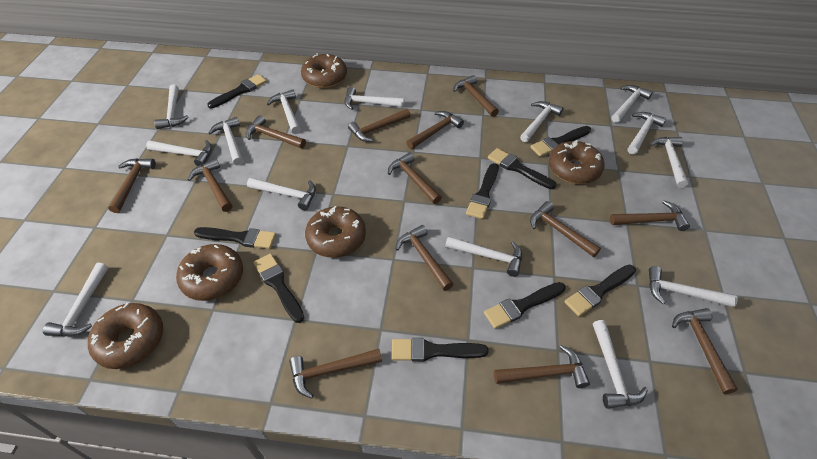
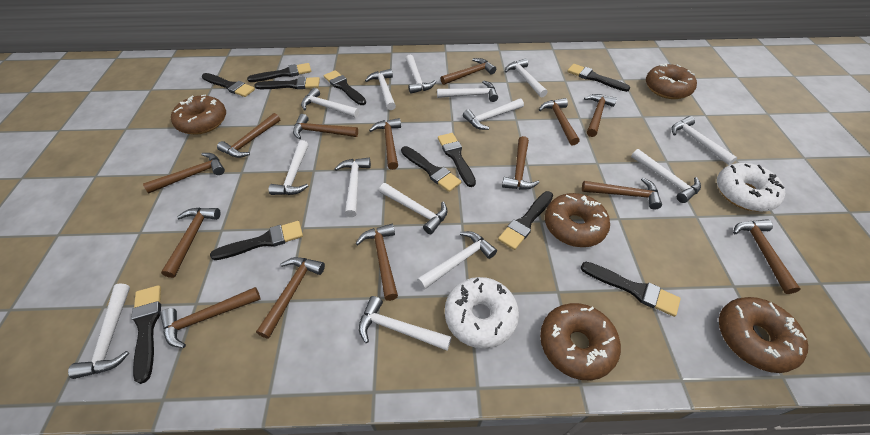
black brush: [194,227,276,249] [207,74,267,108] [253,253,304,323] [392,338,489,362] [466,163,499,219] [484,282,566,329] [488,148,556,189] [530,126,591,157] [564,265,636,316] = 9 -> [131,285,161,384] [202,73,255,97] [210,221,303,260] [247,63,311,82] [254,77,320,89] [324,70,366,105] [401,146,461,192] [438,133,476,187] [498,191,553,250] [567,64,630,92] [581,262,681,317] = 11
brown hammer: [108,158,156,213] [187,158,233,212] [246,115,306,149] [289,349,382,399] [348,109,411,142] [388,152,442,204] [396,225,454,291] [406,111,464,149] [453,75,499,117] [494,345,590,388] [530,201,601,257] [610,200,690,231] [672,308,738,394] = 13 -> [143,153,225,193] [160,287,260,348] [161,208,221,278] [217,113,280,158] [256,257,325,338] [293,114,358,140] [356,224,398,301] [369,118,401,170] [440,58,496,85] [502,136,540,190] [539,98,580,145] [582,178,662,210] [584,94,617,137] [733,219,800,294] = 14
white donut: none = 0 -> [445,277,519,349] [717,163,785,212] = 2

